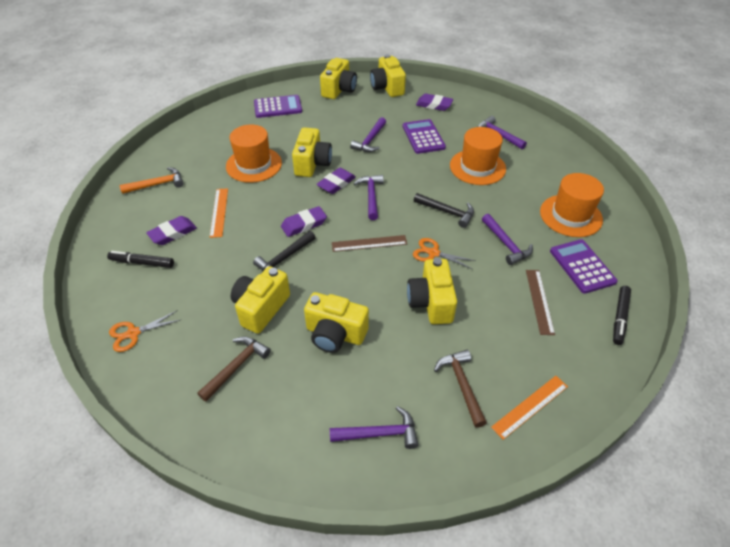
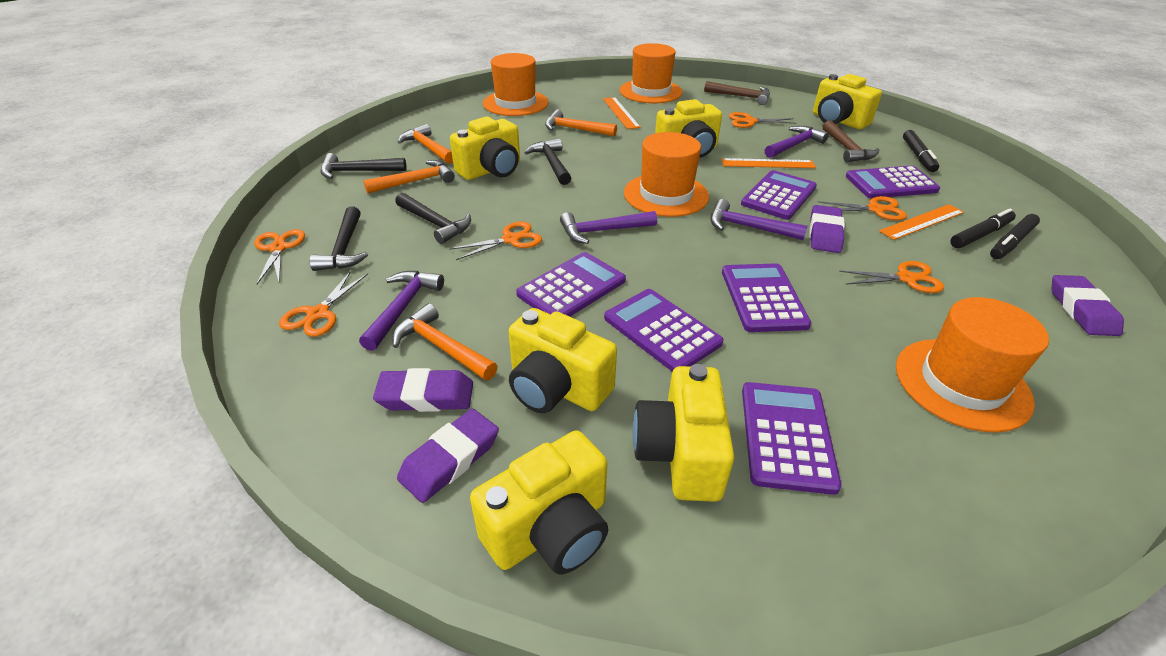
black hammer: [253,231,316,271] [414,193,474,228] = 2 -> [310,206,368,271] [321,153,406,179] [395,193,471,244] [524,138,571,185] = 4
black marker: [107,251,174,268] [613,286,631,345] = 2 -> [903,130,939,172] [950,209,1016,248] [990,214,1040,259] = 3
brown ruler: [332,235,407,252] [526,270,555,335] = 2 -> none = 0
orange hammer: [119,167,184,194] = 1 -> [363,160,455,193] [392,303,498,380] [398,124,453,164] [545,110,617,136] = 4
orange hat: [226,125,282,183] [450,127,506,185] [540,173,604,237] = 3 -> [483,53,549,116] [620,43,683,103] [624,132,709,217] [896,297,1049,433] = 4
orange ruler: [210,188,228,238] [491,376,568,440] = 2 -> [603,97,641,129] [721,158,816,168] [879,204,964,240] = 3
orange scissors: [109,310,180,352] [413,238,476,269] = 2 -> [254,229,305,284] [279,271,368,337] [449,221,542,260] [729,112,796,128] [818,196,907,221] [839,261,944,293] = 6
purple calculator: [254,95,302,118] [402,119,446,154] [550,239,618,294] = 3 -> [516,252,626,317] [604,289,724,372] [722,263,811,332] [741,170,817,220] [742,382,842,495] [845,166,940,198] = 6
purple hammer: [330,406,418,449] [350,117,386,152] [354,175,384,220] [478,116,527,150] [482,214,533,265] = 5 -> [359,271,444,351] [560,211,657,244] [710,199,808,240] [765,126,829,158] = 4

